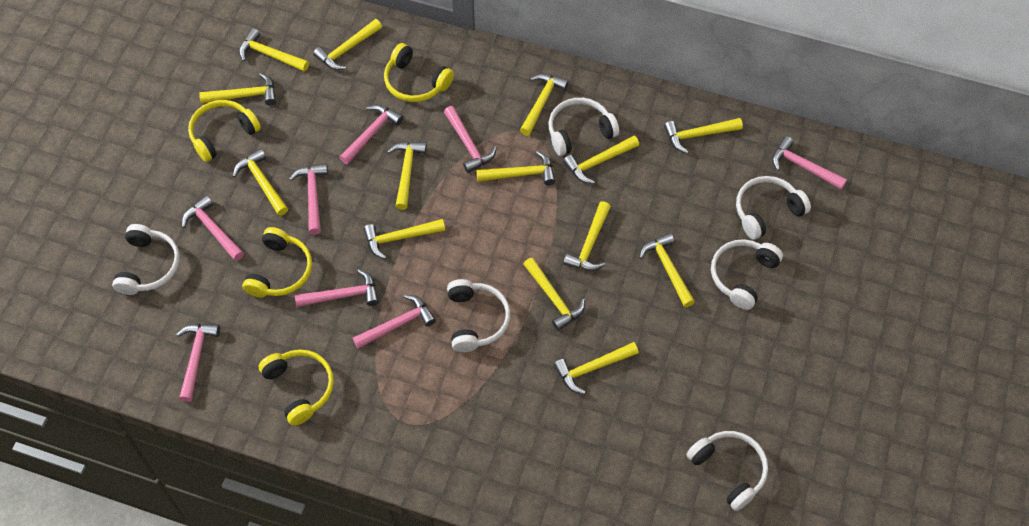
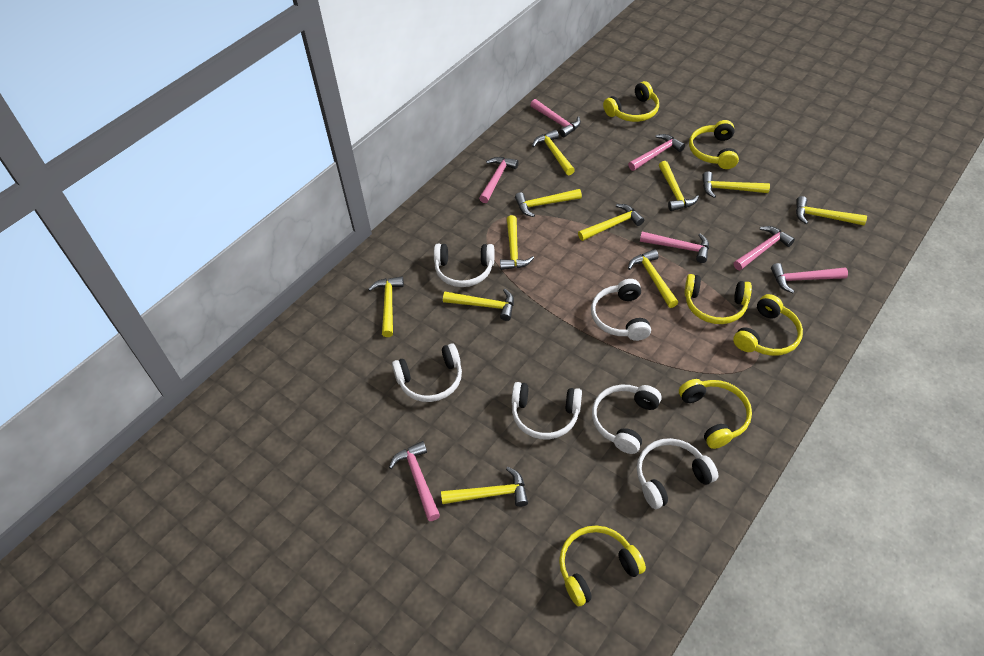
pink hammer: [176,324,220,402] [182,195,244,261] [289,163,328,235] [295,269,379,307] [339,104,403,165] [352,295,436,349] [444,106,497,173] [772,136,847,190] = 8 -> [389,441,440,521] [479,157,518,203] [530,99,581,137] [628,134,685,171] [640,232,709,263] [734,226,795,271] [771,263,848,293] = 7
yellow hammer: [199,73,276,105] [233,149,288,216] [239,28,309,72] [313,19,382,70] [363,219,445,259] [387,142,427,210] [476,151,556,185] [520,73,569,136] [523,257,585,331] [554,342,639,394] [563,136,639,184] [563,201,611,271] [639,233,695,307] [664,118,743,154] = 14 -> [368,276,404,337] [441,467,528,507] [443,289,514,321] [500,215,534,270] [515,189,582,217] [532,130,575,175] [578,204,644,241] [628,249,678,308] [659,161,699,211] [703,171,770,198] [796,196,867,225] = 11
yellow headphones: [188,100,261,162] [242,227,312,298] [259,350,334,425] [384,43,454,102] = 4 -> [559,525,646,606] [603,81,659,122] [679,379,752,449] [684,274,752,324] [689,120,739,169] [733,294,803,356] = 6

